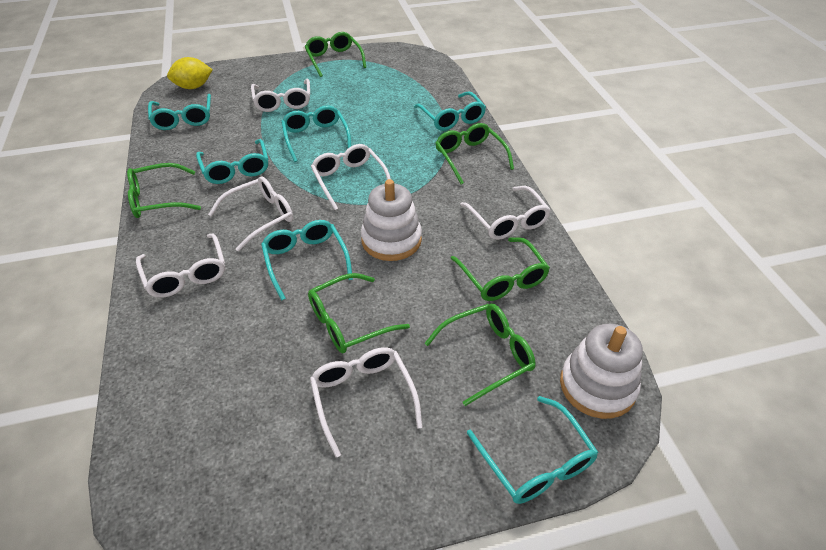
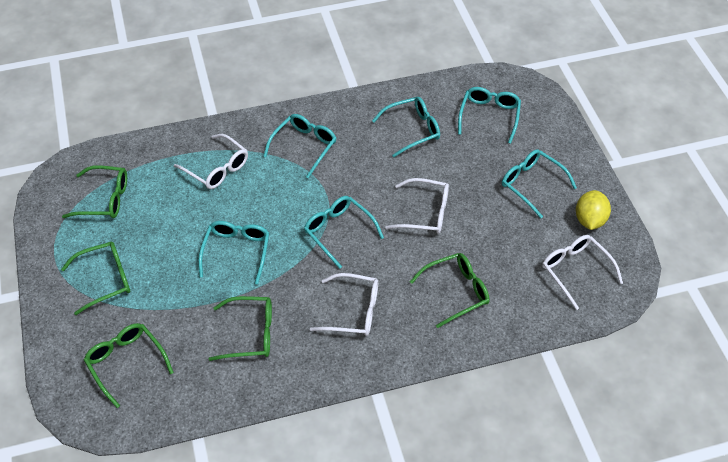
green glasses: [127,163,201,218] [304,32,366,77] [308,273,410,353] [424,303,535,406] [435,123,514,184] [451,237,550,301] = 6 -> [61,242,130,315] [62,165,127,218] [84,323,174,408] [209,296,272,361] [410,253,490,328] = 5
white glasses: [136,233,225,298] [208,176,293,251] [251,79,310,112] [310,347,423,457] [311,144,391,210] [460,186,551,240] = 6 -> [174,134,248,189] [310,273,378,336] [385,178,449,234] [542,235,623,310] = 4
white stacking toy: [361,179,422,261] [560,324,643,419] = 2 -> none = 0

